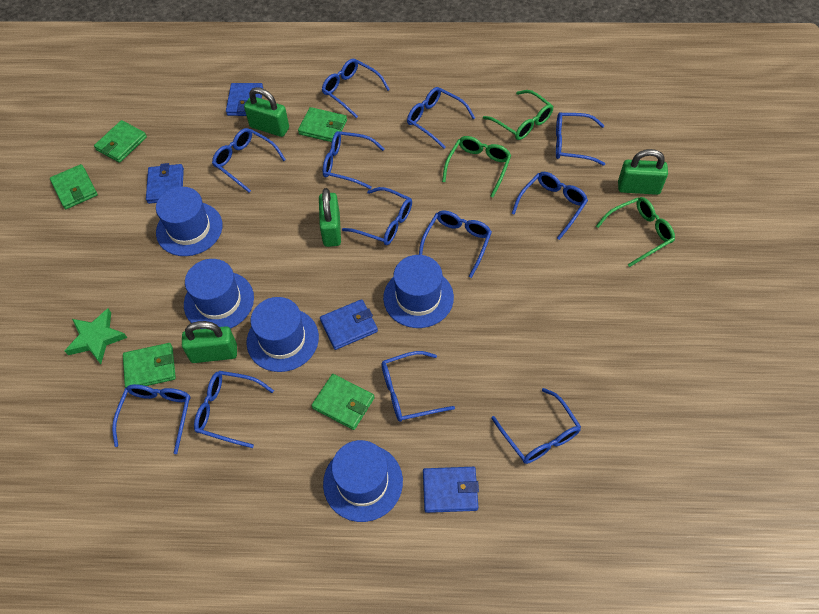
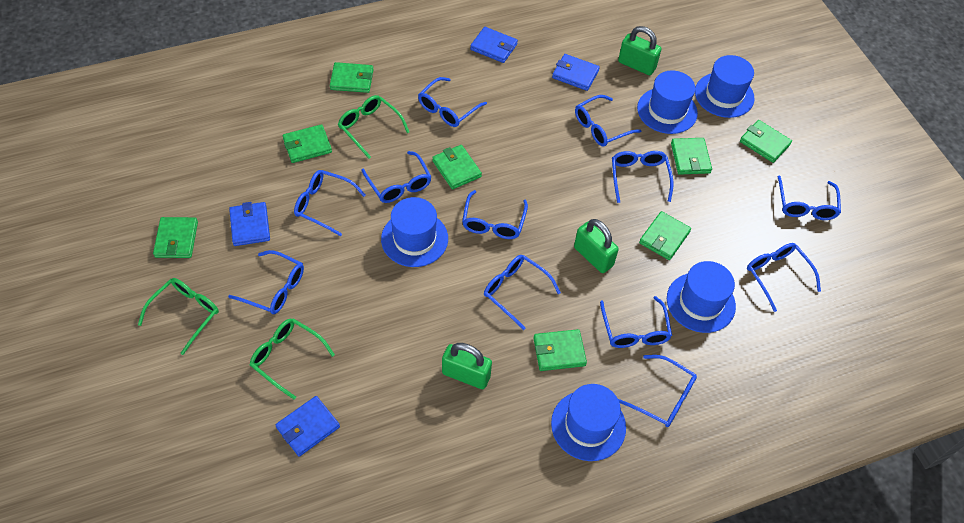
green padlock: [182,321,237,363] [244,87,289,137] [319,188,341,247] [618,149,668,195] = 4 -> [442,343,492,389] [574,219,619,273] [618,26,661,75] = 3
green star: [65,309,127,364] = 1 -> none = 0
green wallet: [50,164,98,209] [94,120,147,163] [123,343,176,388] [298,107,347,142] [311,374,375,430] = 5 -> [153,217,198,258] [283,124,332,163] [330,62,374,93] [432,145,482,189] [533,329,587,371] [639,211,691,260] [671,138,712,175] [740,120,792,163] = 8

